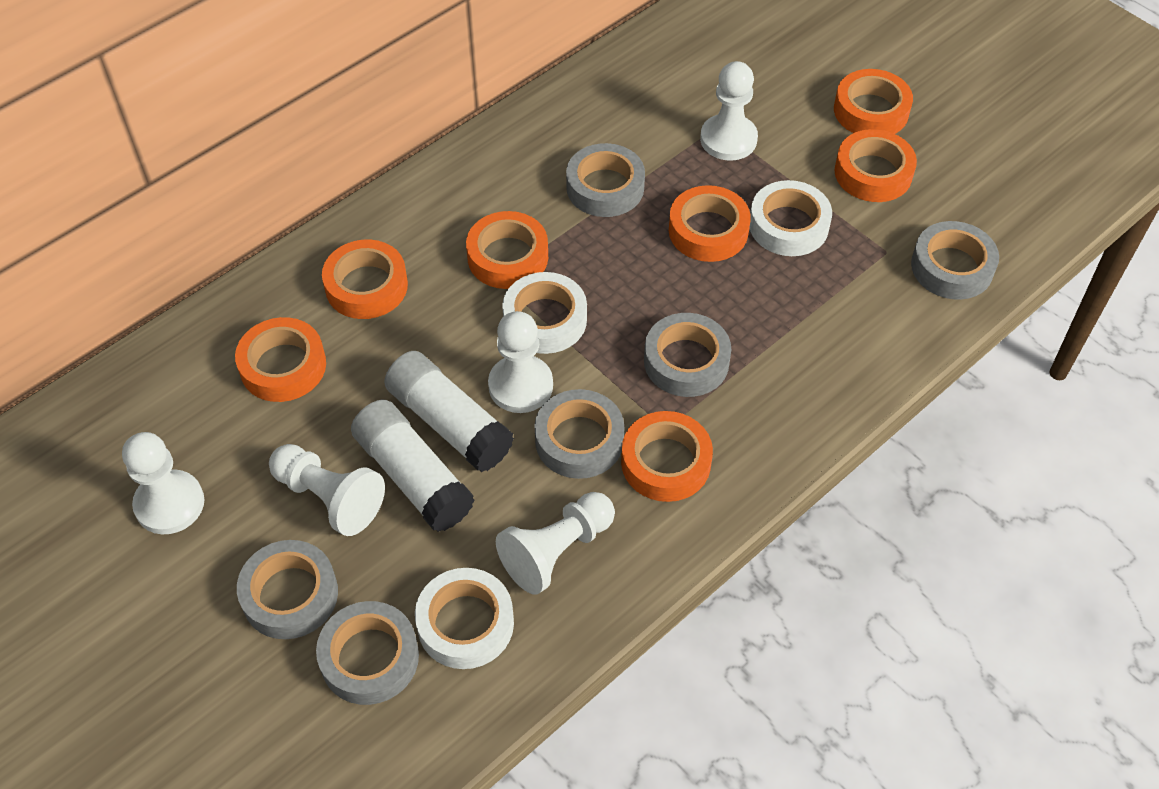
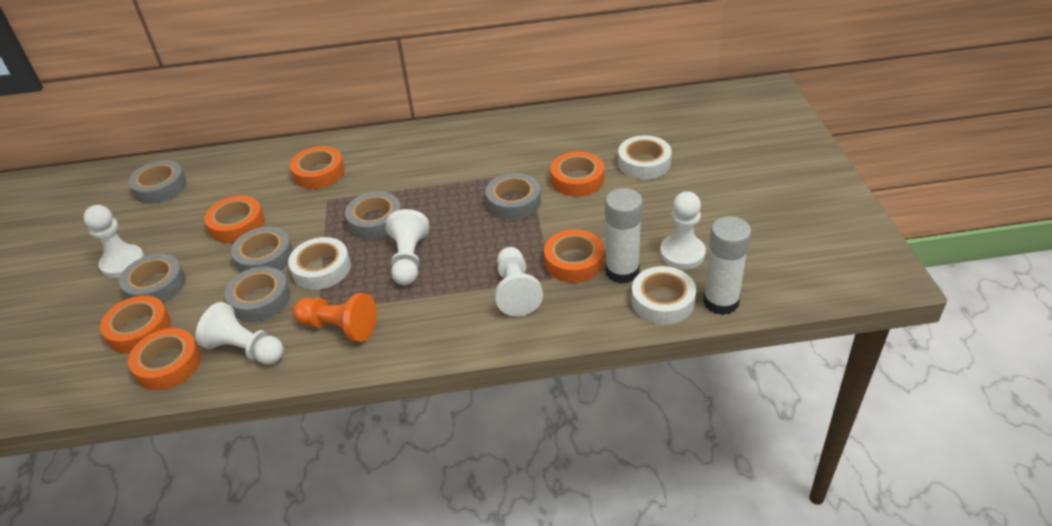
orange pawn: none = 0 -> [293,293,377,342] = 1
orange tape: [235,317,326,402] [322,239,408,319] [466,211,548,289] [621,411,713,502] [669,185,751,262] [834,69,913,134] [834,129,917,202] = 7 -> [100,295,171,354] [128,328,201,390] [204,196,265,243] [290,146,345,189] [544,229,604,283] [551,151,604,197] = 6

